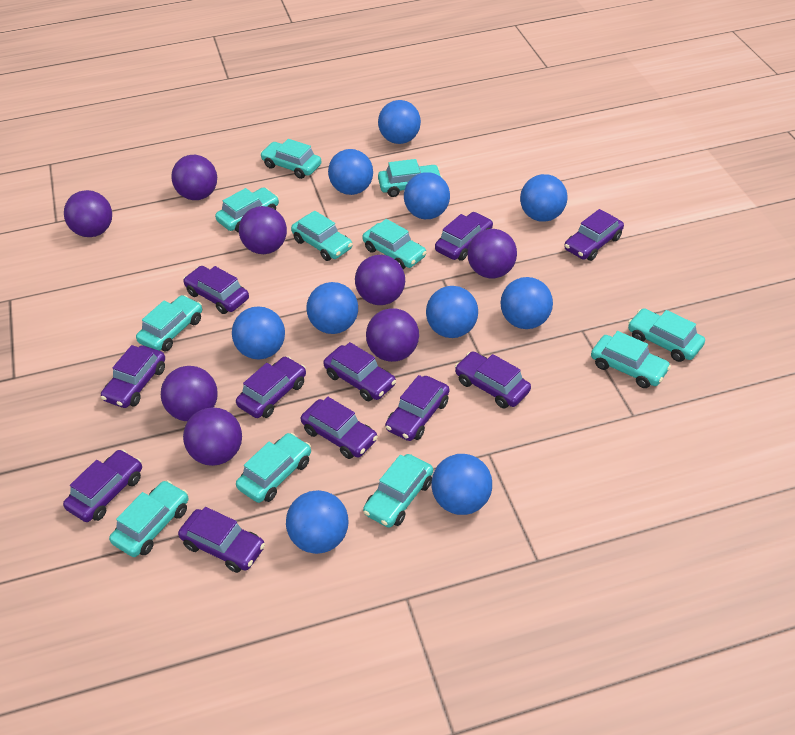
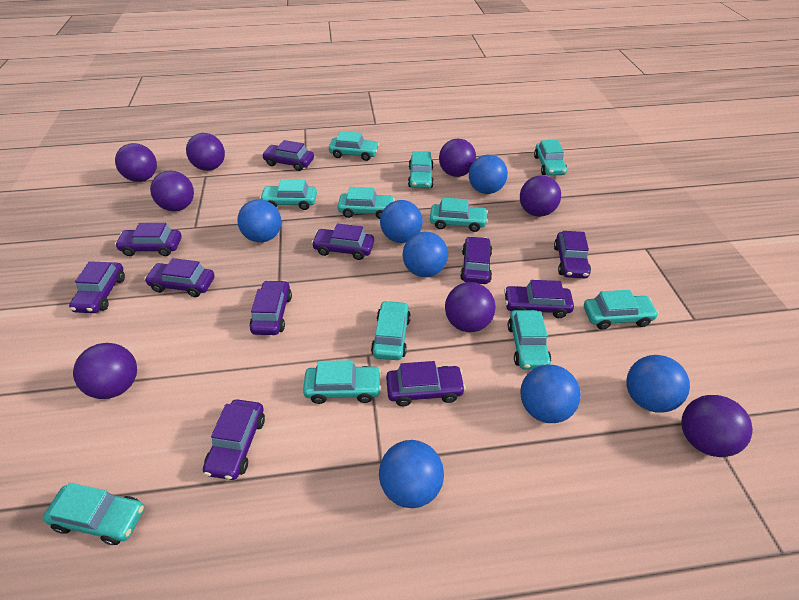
blue ball: [232,306,285,359] [286,490,348,554] [306,282,358,334] [328,149,373,195] [378,100,421,144] [404,172,450,219] [426,286,478,338] [431,454,492,515] [500,277,553,329] [520,174,567,222] = 10 -> [237,199,281,242] [379,440,444,508] [380,200,423,243] [403,232,448,277] [469,155,508,194] [520,365,581,423] [626,355,690,413] = 7

